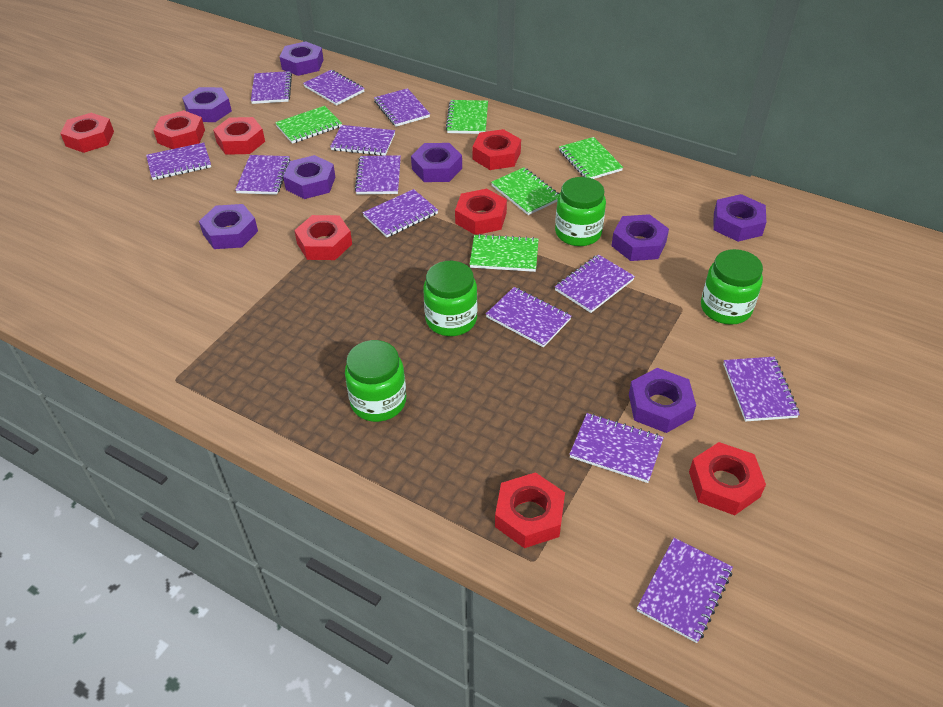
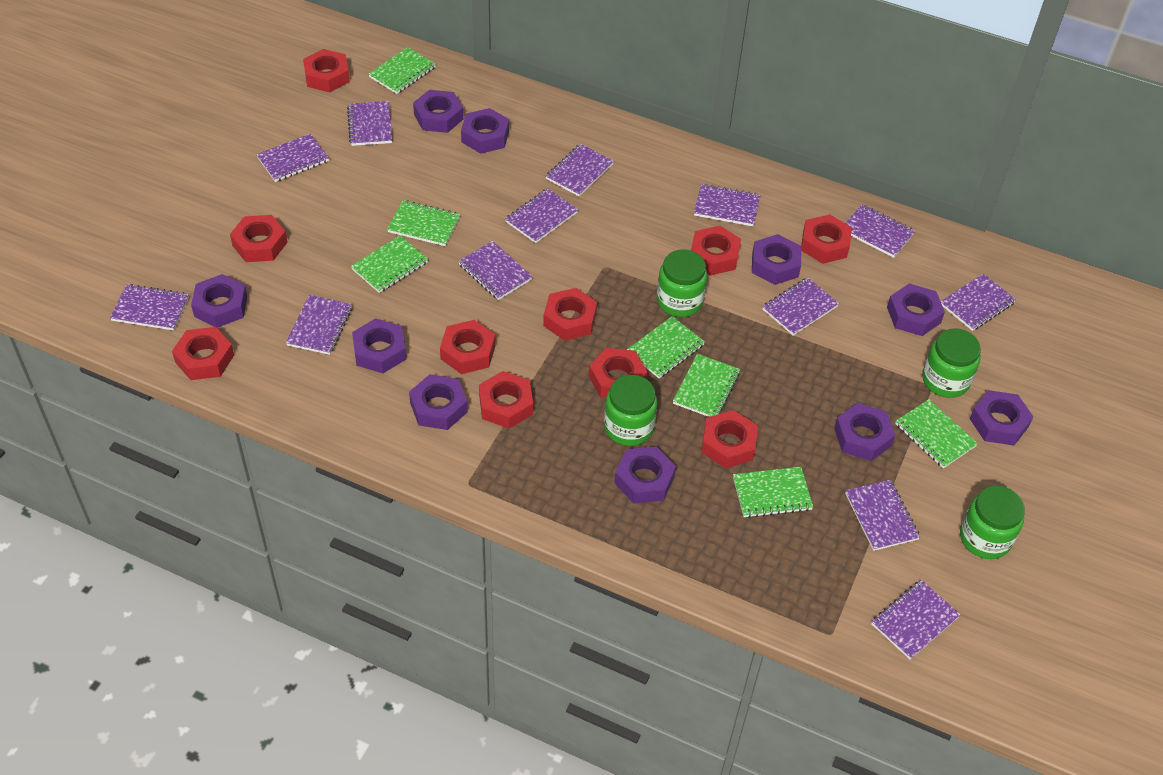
green notebook: [275,106,342,144] [445,100,488,134] [470,234,539,272] [491,167,560,215] [559,137,623,179] = 5 -> [351,235,428,293] [369,47,436,94] [387,200,460,246] [627,316,705,378] [673,354,740,417] [733,467,813,518] [895,399,978,468] = 7
purple nut: [183,87,232,122] [199,204,258,249] [280,41,324,76] [283,155,335,199] [411,143,462,182] [612,214,669,261] [629,368,696,433] [713,194,766,242] = 8 -> [191,274,247,328] [352,318,406,373] [409,374,468,430] [413,90,463,133] [461,108,509,154] [614,446,676,503] [752,234,801,285] [834,403,895,461] [887,283,945,336] [970,390,1033,445] = 10
red nut: [60,113,114,153] [153,110,205,149] [213,117,265,155] [294,215,352,260] [455,189,507,235] [472,129,521,170] [495,472,565,548] [689,442,766,515] = 8 -> [172,327,234,380] [230,215,287,262] [303,49,350,92] [440,320,496,374] [479,371,533,429] [543,288,597,341] [589,348,647,398] [691,226,741,275] [701,410,758,468] [801,214,852,264] = 10

